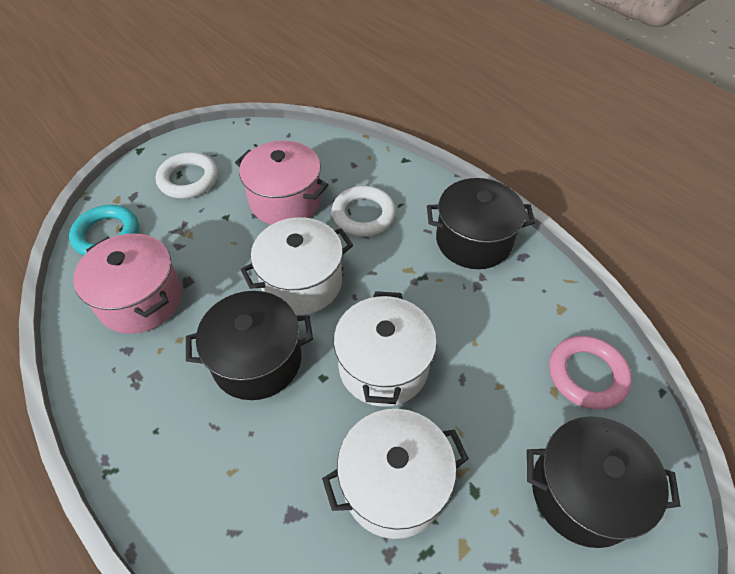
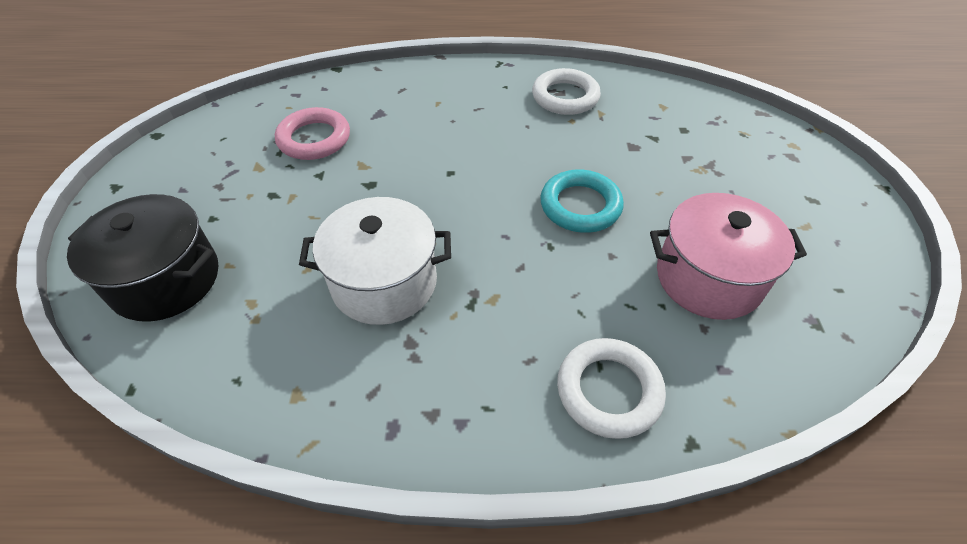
black pot: [186,291,313,400] [427,178,535,269] [527,416,681,548] = 3 -> [67,194,218,322] = 1
pink pot: [73,233,182,334] [235,141,328,225] = 2 -> [650,193,807,320] = 1
white pot: [240,217,353,315] [322,409,469,539] [334,291,437,407] = 3 -> [299,197,451,325] = 1

